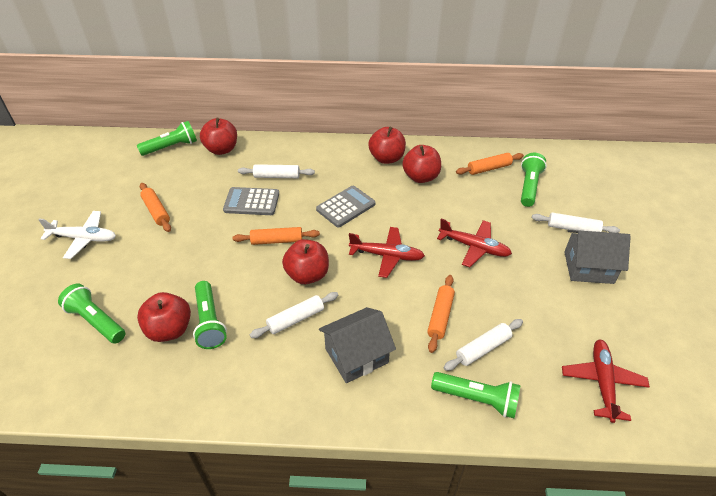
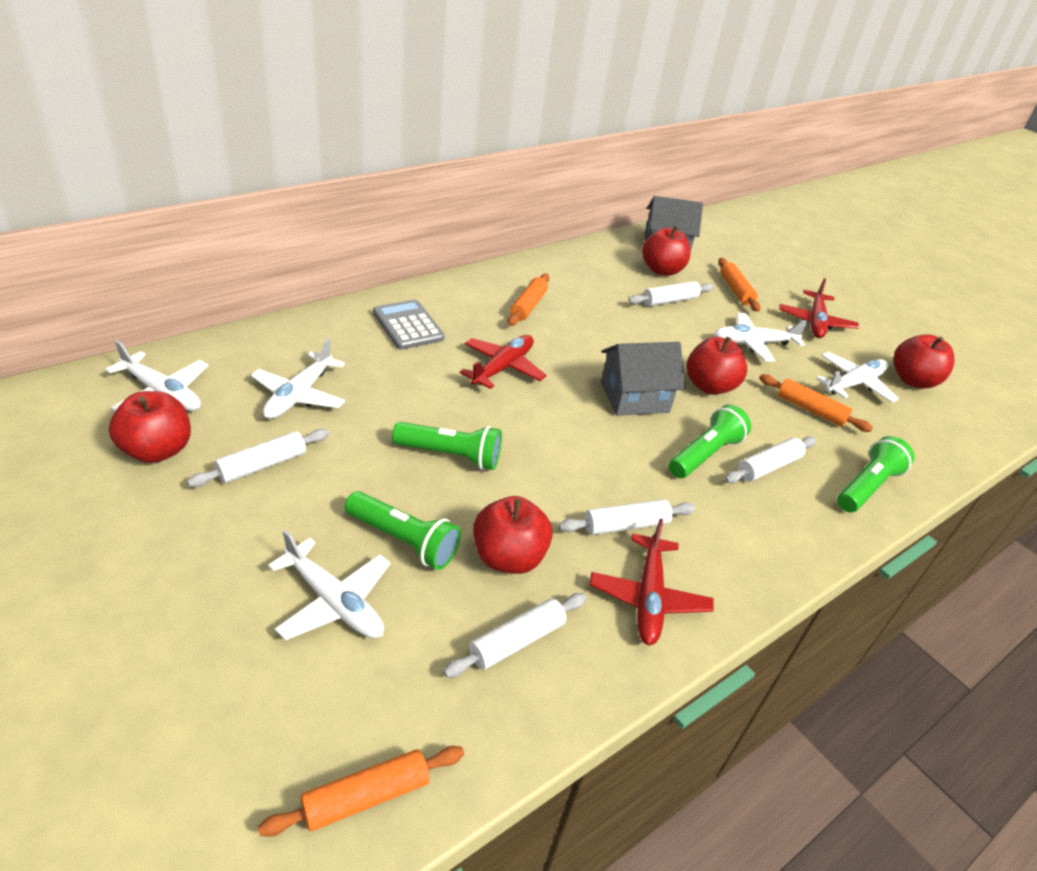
green flashlight: [58,284,125,344] [137,121,197,156] [193,281,227,349] [431,372,521,418] [521,153,547,207] = 5 -> [345,491,461,570] [392,422,502,470] [669,404,751,478] [837,436,914,512] = 4
grey calculator: [223,187,279,215] [316,186,375,228] = 2 -> [373,299,445,350] = 1
white plane: [38,211,116,259] = 1 -> [105,341,209,411] [251,338,345,419] [268,530,391,640] [715,313,808,362] [816,352,899,403] = 5
white rolling pin: [238,164,315,178] [250,292,338,338] [444,319,523,371] [532,212,620,233] = 4 -> [187,429,329,487] [443,593,587,677] [559,499,695,535] [628,281,713,306] [724,436,816,484] = 5

